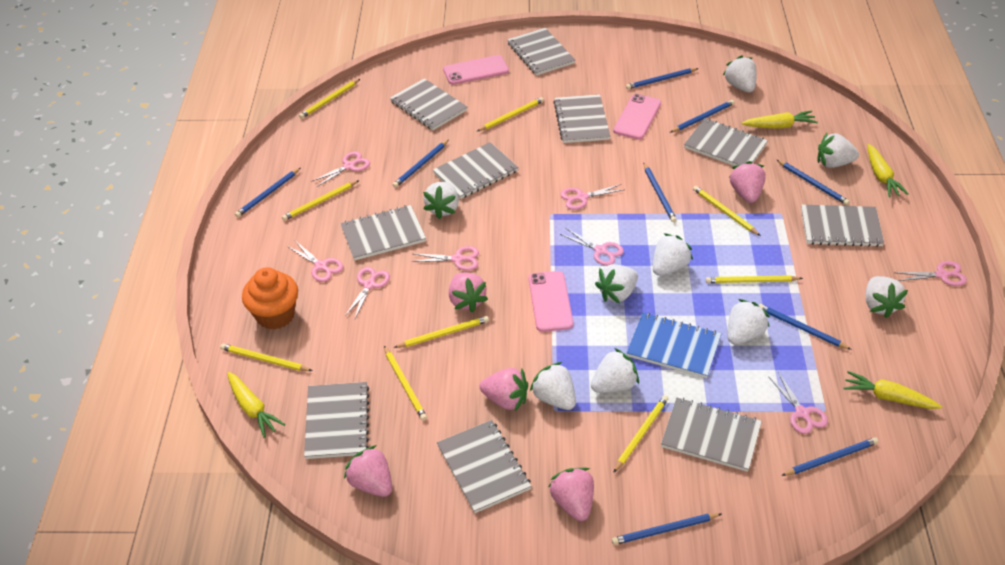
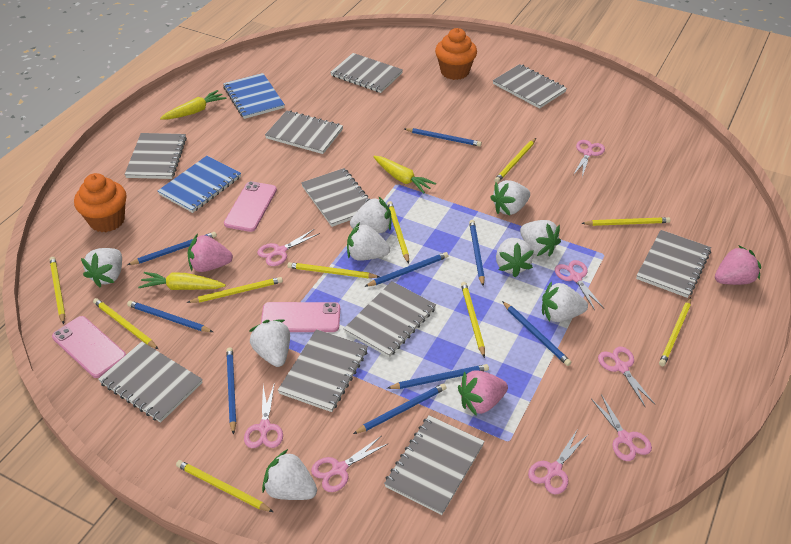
blue notebook: [627,313,721,378] = 1 -> [158,156,241,213] [223,73,285,119] = 2
orange cupcake: [242,267,298,330] = 1 -> [74,173,127,232] [435,28,477,80] = 2
pink strawberry: [344,445,392,497] [449,272,488,313] [480,368,528,411] [549,467,594,521] [729,161,766,203] = 5 -> [187,234,233,272] [458,370,508,416] [715,245,761,285] = 3
yellow carrot: [227,372,285,438] [741,110,818,129] [843,371,942,409] [868,144,909,197] = 4 -> [138,272,226,290] [160,90,227,120] [373,156,436,194] = 3
yellow pencil: [220,344,312,371] [282,180,359,221] [299,79,360,119] [384,346,427,421] [393,316,489,348] [477,97,544,131] [613,395,668,473] [693,186,761,236] [706,275,803,283] = 9 -> [50,257,65,324] [93,298,158,349] [176,460,273,512] [187,277,283,303] [287,262,380,278] [387,201,409,264] [461,282,485,358] [494,138,536,183] [581,217,670,226] [659,297,691,366] = 10

